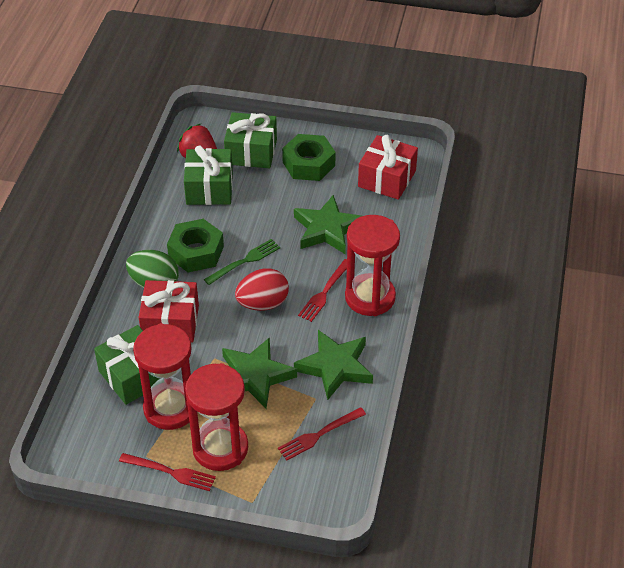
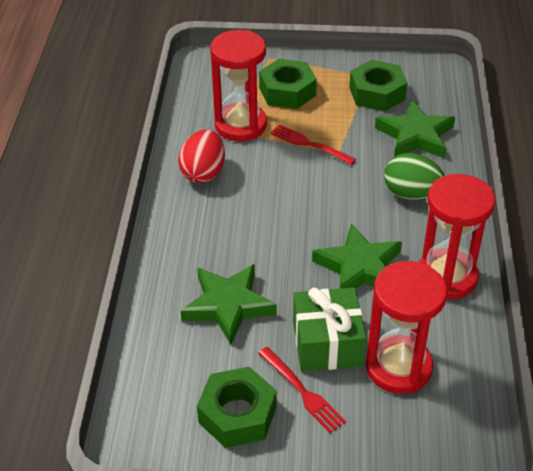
green fork: [204,239,280,285] = 1 -> none = 0
green gift: [94,325,160,405] [184,146,233,205] [224,112,277,168] = 3 -> [293,287,366,372] = 1
green nut: [167,219,224,272] [282,134,336,181] = 2 -> [197,367,277,448] [259,59,317,109] [349,60,407,112] = 3
red fork: [119,453,216,491] [278,407,366,461] [298,259,347,322] = 3 -> [259,347,346,433] [270,124,356,165] = 2
red gift: [139,280,199,343] [358,135,418,200] = 2 -> none = 0
red strawberry: [177,124,217,158] = 1 -> none = 0

